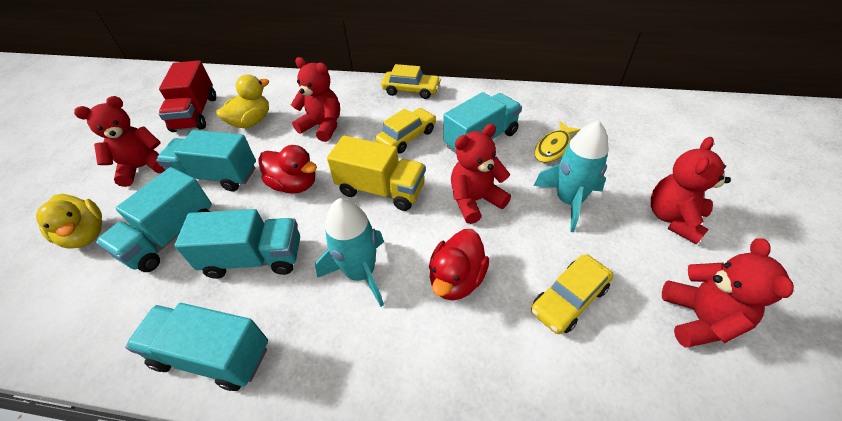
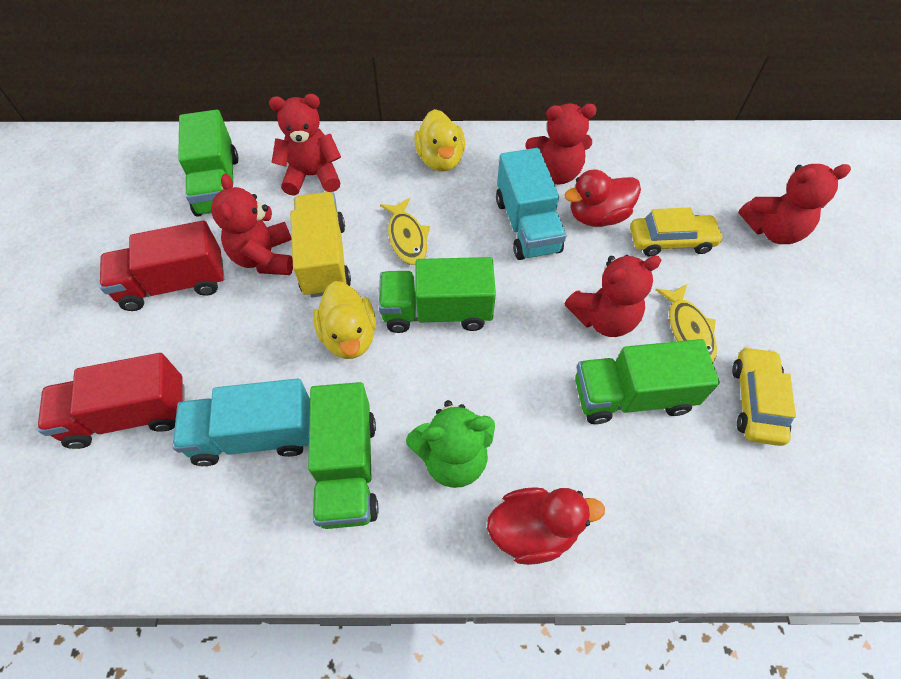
green teddy bear: none = 0 -> [406,400,495,488] = 1
green truck: none = 0 -> [178,110,238,217] [308,382,379,529] [379,257,496,333] [575,339,720,424] = 4
red truck: [159,60,216,132] = 1 -> [38,353,184,449] [100,220,224,311] = 2
turquoise rocket: [315,198,384,307] [534,120,609,232] = 2 -> none = 0
turquoise truck: [96,167,212,272] [125,303,268,391] [156,130,256,192] [175,209,300,279] [443,92,522,153] = 5 -> [172,378,310,466] [496,148,566,260] = 2
yellow car: [375,108,436,154] [381,64,441,99] [531,255,613,334] = 3 -> [630,208,724,257] [732,346,796,446] = 2
yellow fish: [535,121,581,163] = 1 -> [380,198,430,265] [655,284,717,362] = 2

